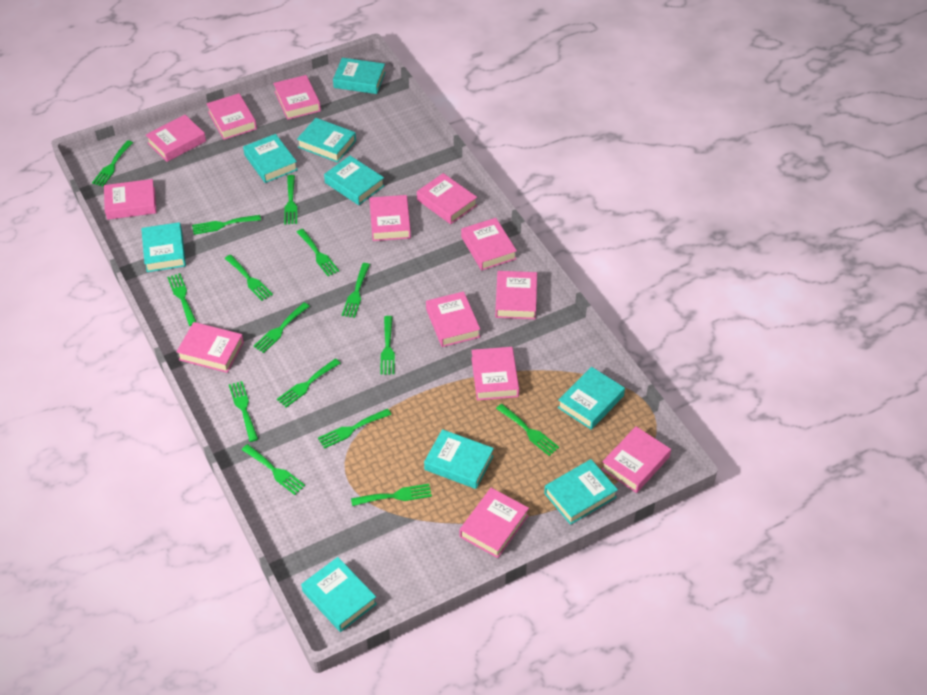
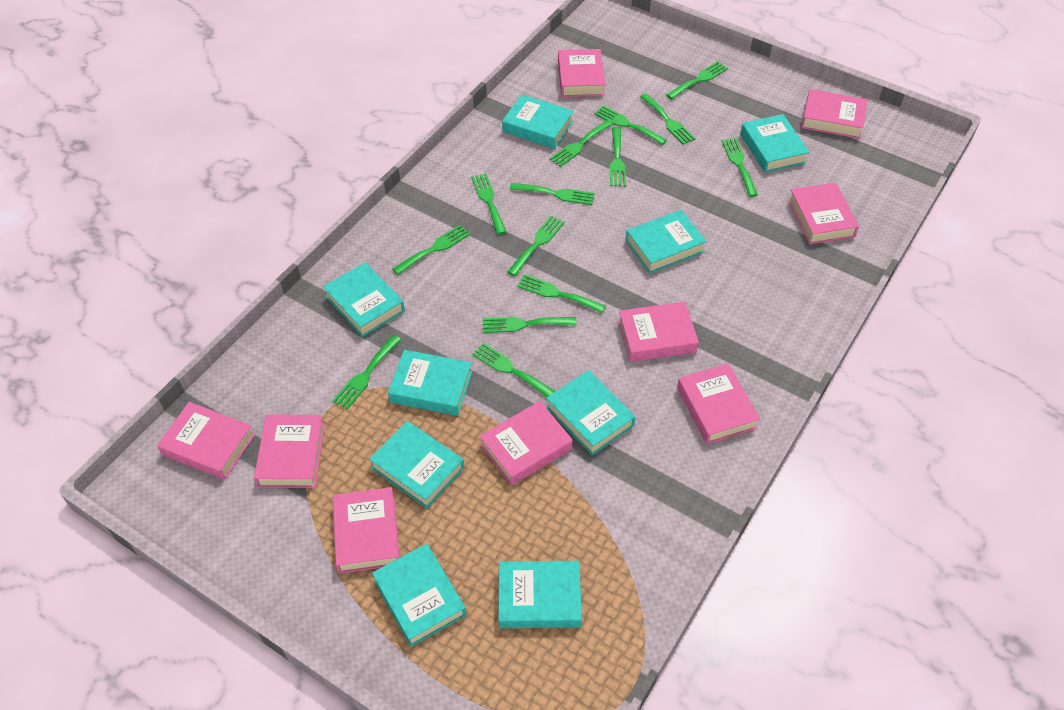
green fork: [92,140,133,187] [167,273,197,326] [192,215,261,235] [225,255,273,301] [229,381,258,442] [242,444,305,495] [253,302,310,353] [277,358,341,408] [284,175,297,225] [297,229,339,276] [318,409,391,449] [342,263,370,318] [351,484,432,506] [380,316,395,375] [496,404,559,456] = 15 -> [333,335,401,410] [392,225,470,275] [471,173,506,235] [472,343,556,397] [483,317,577,333] [507,216,565,276] [510,183,595,205] [517,274,606,313] [549,120,613,167] [595,106,667,145] [610,127,626,186] [640,93,696,145] [666,61,728,99] [722,138,758,197] = 14
pink book: [104,179,157,220] [146,115,206,162] [176,322,244,373] [206,93,257,140] [273,75,321,120] [369,195,411,241] [417,173,477,224] [426,291,480,347] [460,488,529,558] [461,218,517,271] [471,347,519,400] [495,271,537,319] [601,426,671,493] = 13 -> [157,402,255,480] [254,415,325,488] [333,487,399,574] [480,401,573,486] [558,49,605,97] [618,302,699,362] [677,363,760,444] [788,182,859,244] [801,89,867,139] = 9

